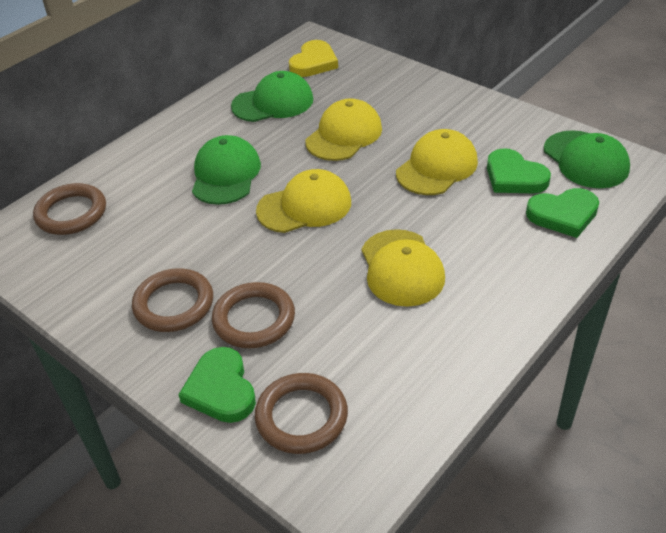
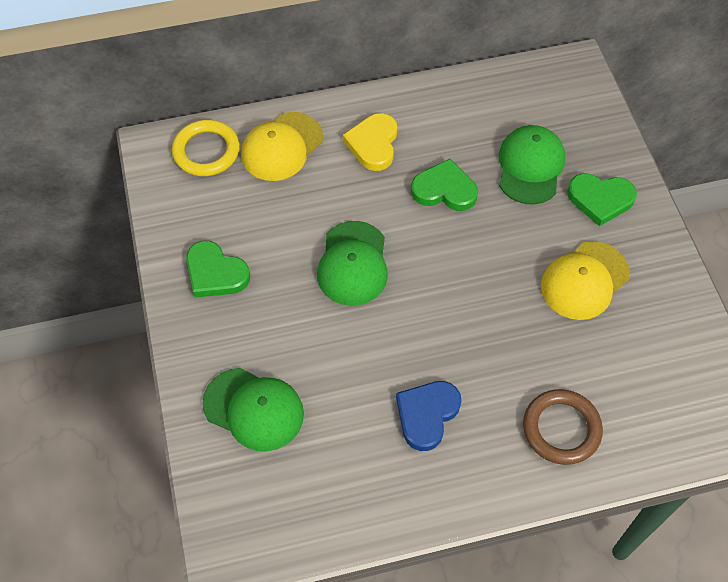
blue heart: none = 0 -> [396,381,462,451] = 1
brown ring: [33,183,106,235] [132,268,213,332] [212,282,295,348] [255,373,348,454] = 4 -> [523,389,603,465] = 1
yellow cap: [256,169,351,233] [305,98,382,161] [361,229,445,307] [396,129,478,195] = 4 -> [241,112,323,181] [541,241,630,320] = 2
yellow ring: none = 0 -> [172,120,240,176] = 1

